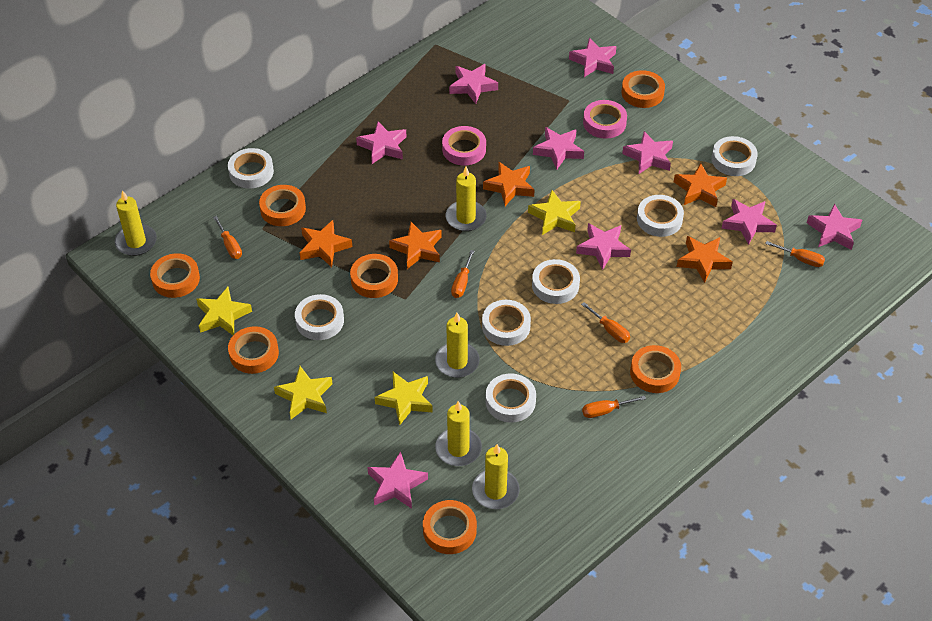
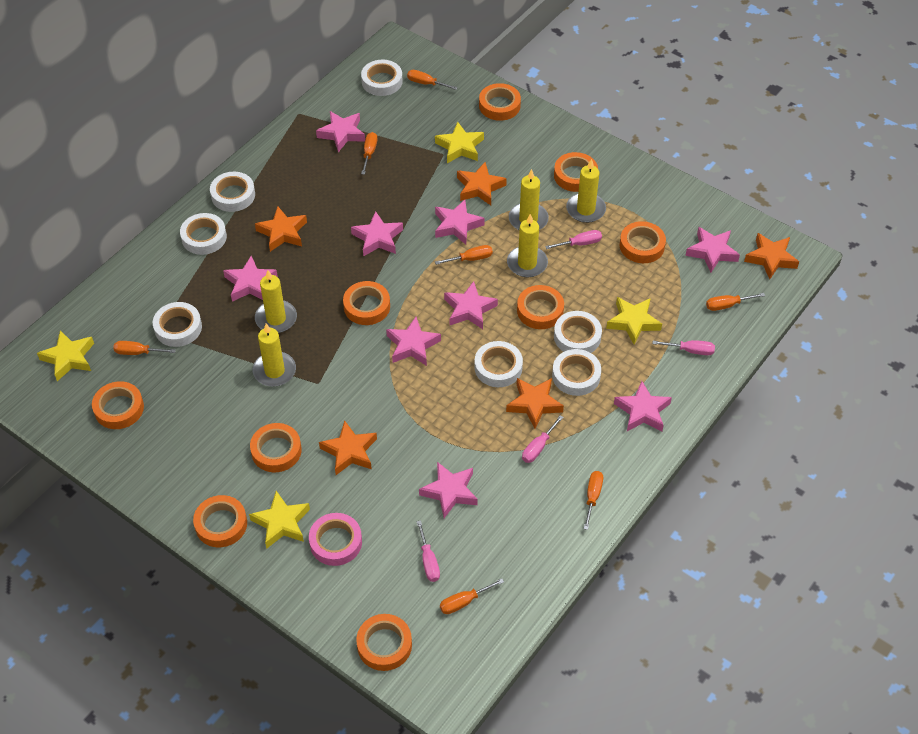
orange screwdriver: [213,216,242,259] [451,250,474,298] [581,302,630,343] [582,396,646,418] [765,241,825,267] = 5 -> [113,341,176,355] [361,132,377,175] [407,70,458,90] [435,245,493,265] [440,578,504,614] [584,471,603,530] [706,293,765,311] = 7
orange tape: [150,253,200,298] [228,326,279,374] [259,185,306,226] [350,254,398,298] [423,500,477,554] [622,70,665,108] [630,345,681,393] = 7 -> [92,381,144,429] [193,495,247,547] [250,423,302,472] [343,281,390,325] [356,614,412,671] [479,83,521,121] [517,285,564,329] [554,152,598,192] [620,221,666,263] = 9
pink screwdriver: none = 0 -> [417,520,440,582] [522,415,564,463] [545,230,602,249] [652,340,715,355] = 4
pink tape: [442,126,486,166] [583,100,627,138] = 2 -> [309,513,362,566] = 1

